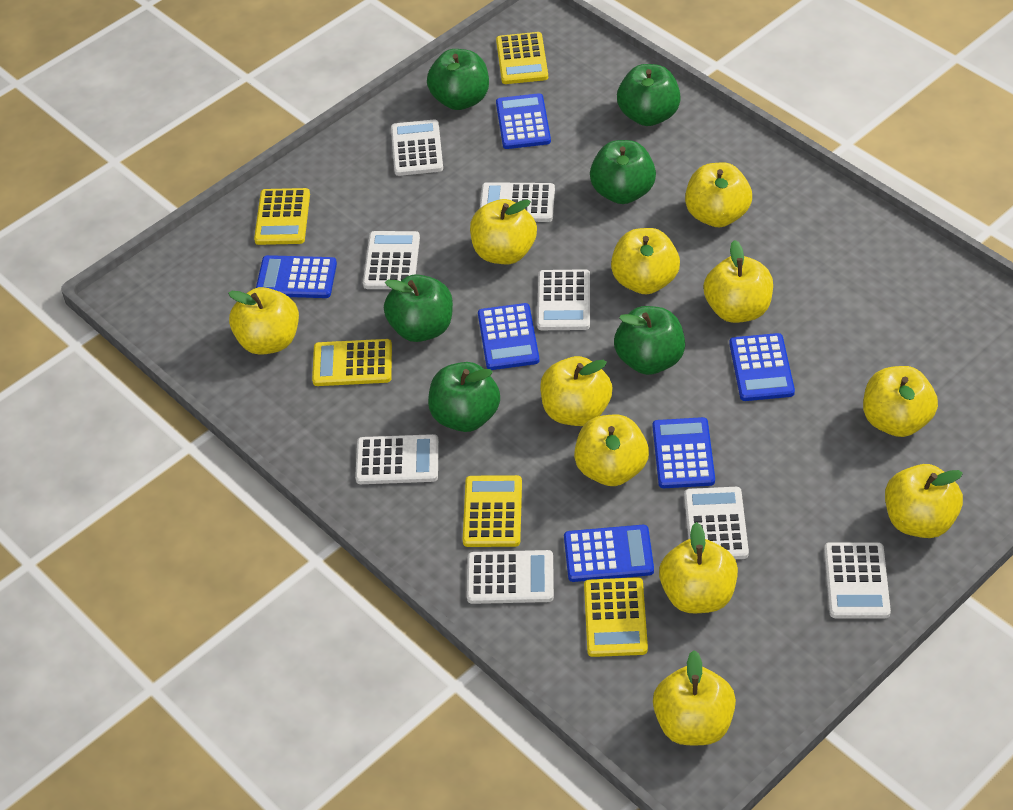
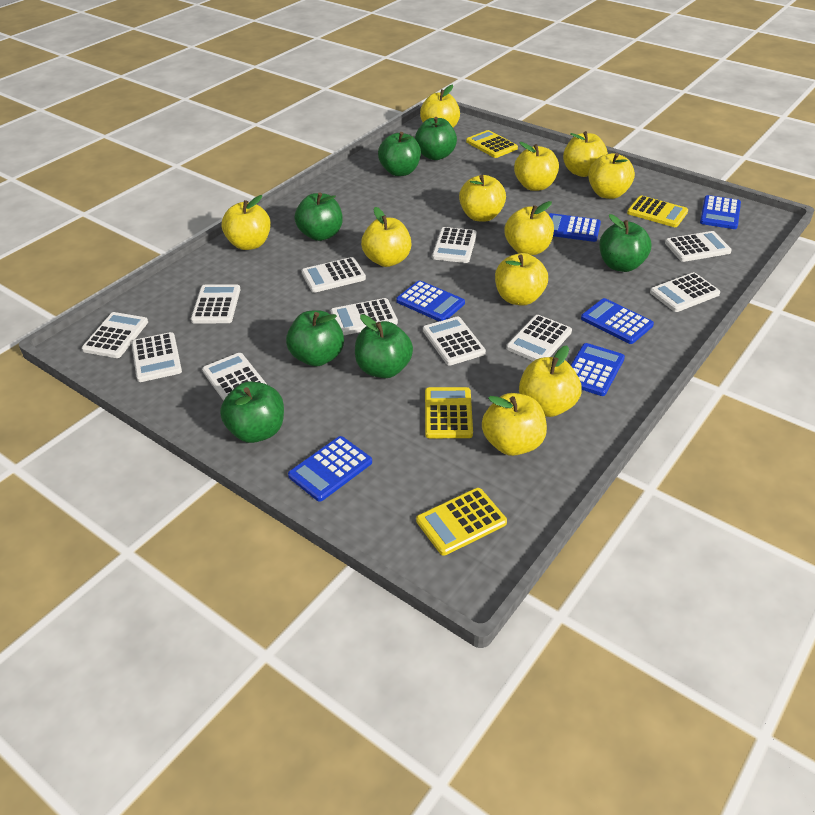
green apple: [384,274,453,342] [427,49,489,110] [428,362,500,432] [590,140,656,204] [614,306,685,375] [617,64,681,126] = 6 -> [220,381,284,443] [286,310,344,367] [295,192,343,241] [355,314,413,378] [378,132,421,176] [415,117,457,160] [599,214,651,272] = 7
white calculator: [355,434,439,484] [363,231,420,289] [391,119,443,176] [467,550,554,604] [480,182,555,222] [537,269,590,330] [684,487,749,559] [824,542,891,618] = 8 -> [82,312,148,358] [132,332,182,382] [191,284,240,323] [202,353,267,401] [301,257,366,293] [331,298,398,335] [423,316,486,366] [432,227,477,263] [506,315,572,361] [650,272,720,312] [665,231,732,262] = 11
yellow calculator: [254,188,310,245] [312,339,392,386] [463,475,522,547] [496,32,548,84] [584,577,648,657] = 5 -> [416,488,507,556] [425,387,473,438] [466,130,518,158] [627,195,688,227] = 4

